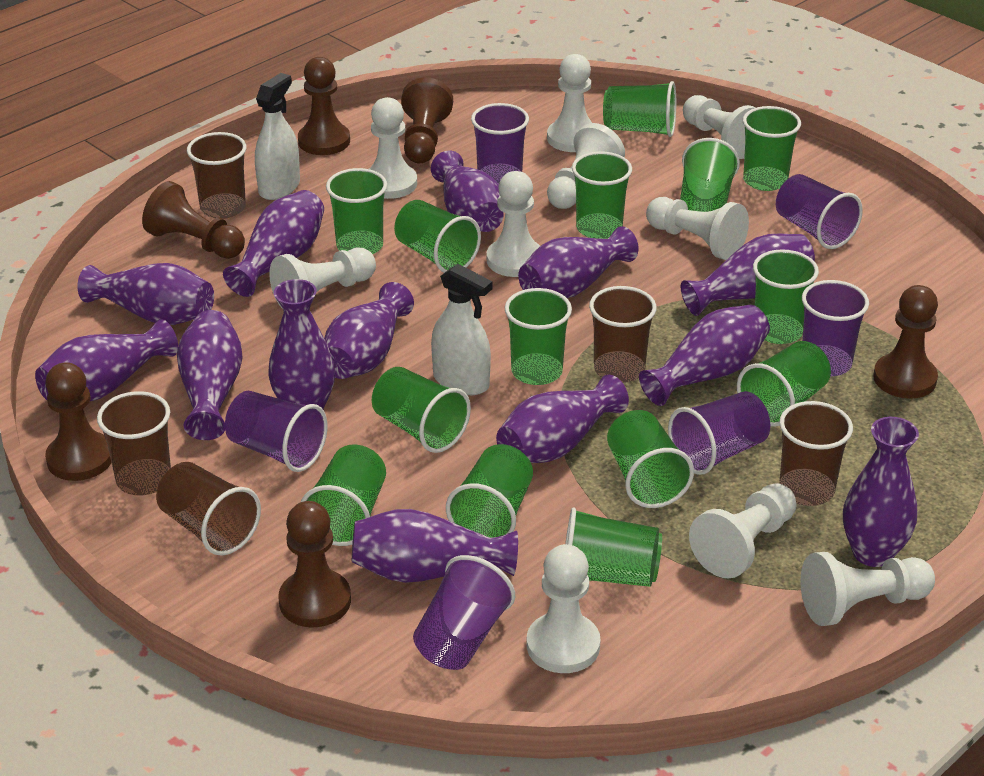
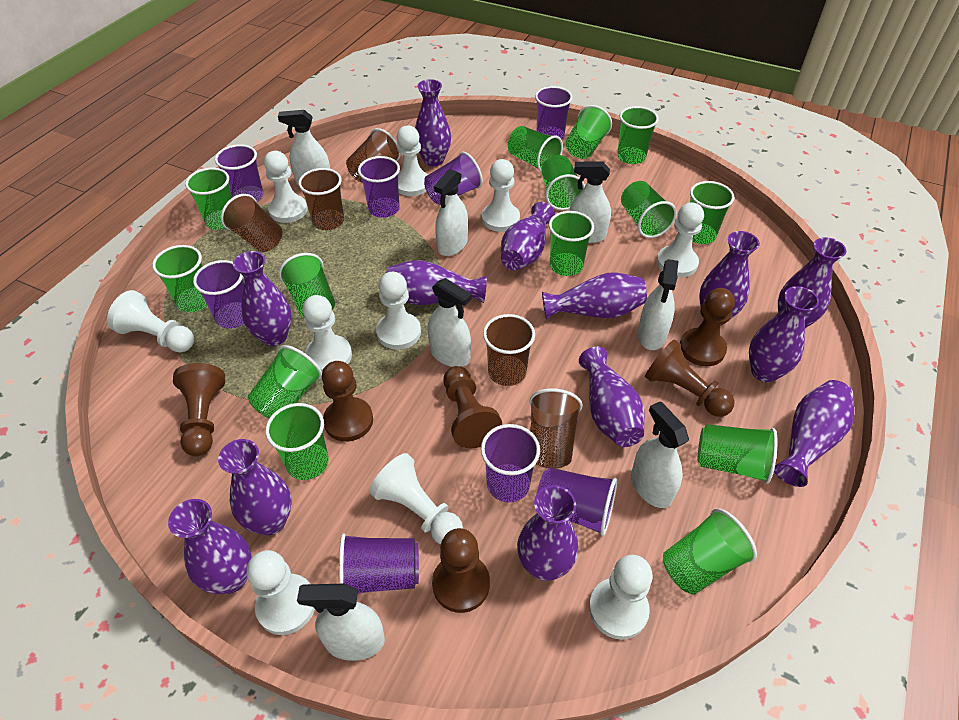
purple cup: [225,391,327,472] [413,555,515,670] [471,103,529,185] [668,391,770,475] [776,174,863,249] [802,280,869,376] = 6 -> [193,260,244,329] [215,144,263,202] [339,534,419,594] [358,156,400,218] [424,152,483,205] [481,424,540,502] [535,86,573,140] [537,467,617,536] = 8
white spray bottle: [255,73,300,200] [431,264,492,395] = 2 -> [278,110,330,186] [297,584,385,661] [428,278,472,367] [434,169,468,256] [569,161,611,243] [631,401,689,508] [638,259,679,350] = 7

